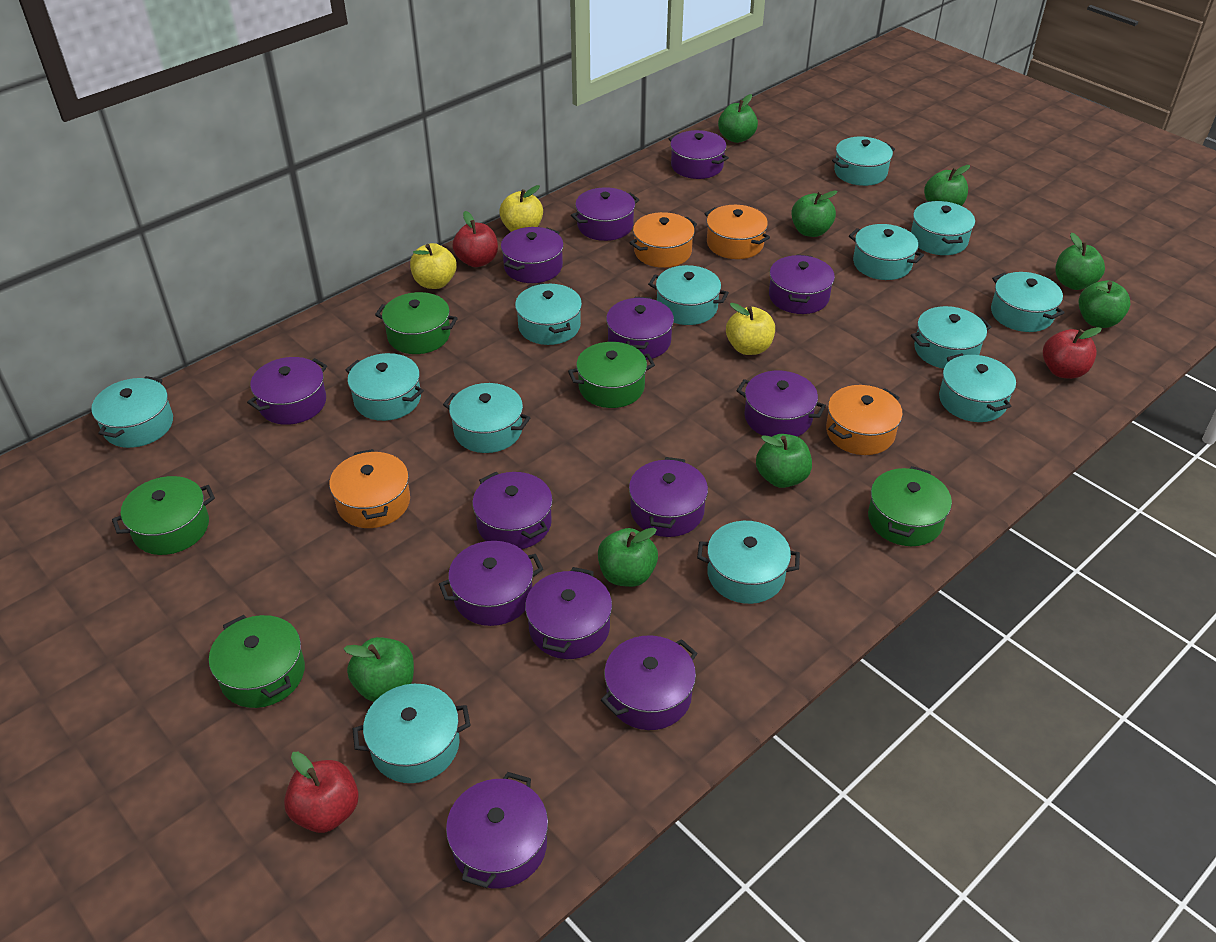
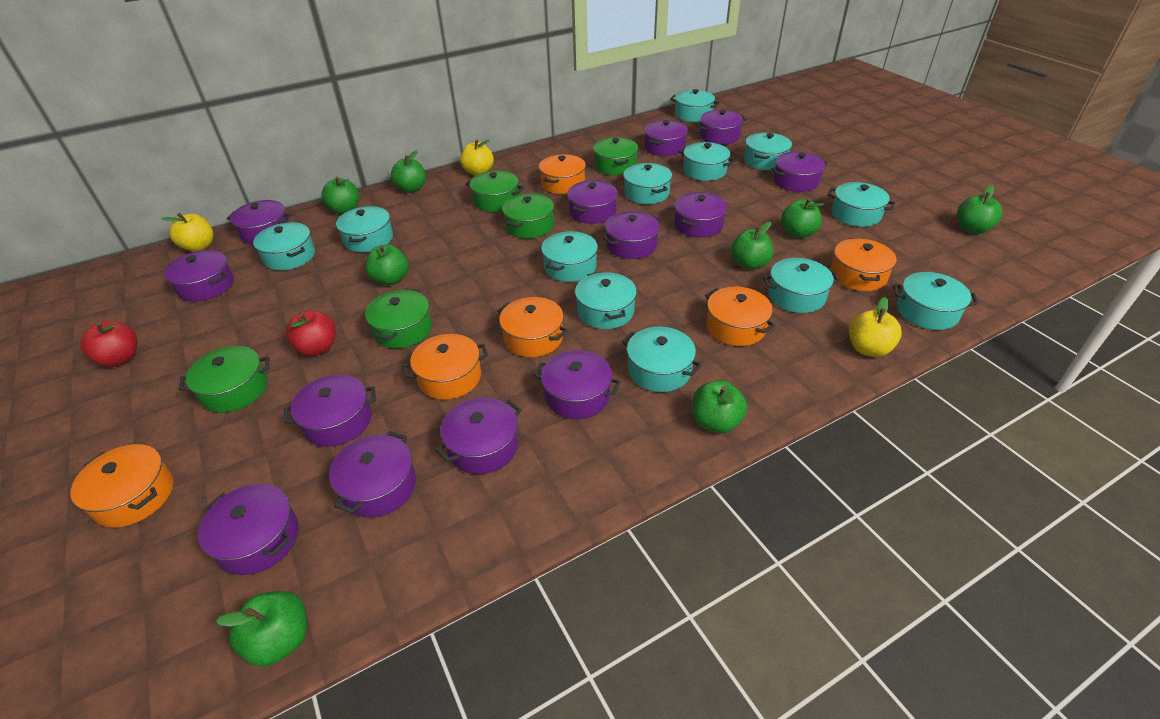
orange pot: [329,449,410,528] [629,212,697,268] [704,205,770,259] [826,385,903,455] = 4 -> [70,444,173,528] [403,334,488,400] [497,297,568,357] [539,154,586,194] [705,287,776,346] [830,238,897,291] = 6
red apple: [284,752,359,833] [453,211,498,267] [1043,327,1102,379] = 3 -> [80,321,138,367] [286,311,336,356] = 2
turquoise pot: [91,376,173,448] [346,353,424,421] [353,684,471,783] [443,383,530,453] [515,283,582,345] [648,265,729,325] [697,521,800,604] [832,137,895,186] [849,224,924,280] [911,201,975,255] [911,306,991,369] [939,353,1016,422] [991,272,1065,332] = 13 -> [253,222,315,270] [336,206,393,252] [541,231,598,282] [575,272,637,329] [622,327,702,392] [623,163,672,204] [670,89,720,122] [679,142,735,181] [744,133,792,170] [763,258,840,313] [828,182,895,227] [893,272,978,330] = 12

